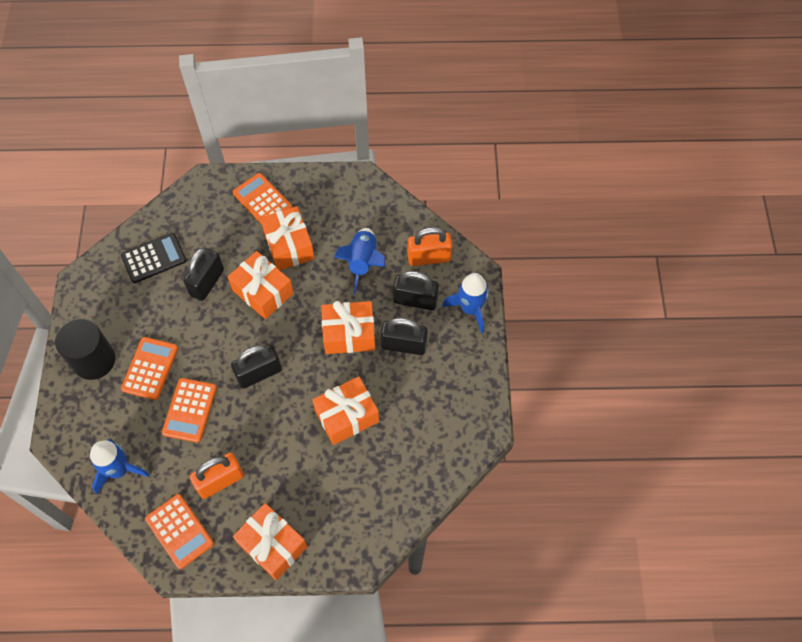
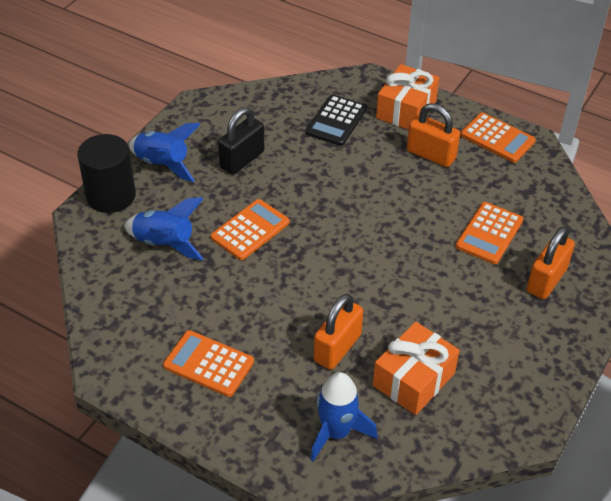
black padlock: [183,248,224,301] [231,345,282,389] [381,318,428,355] [393,271,439,310] = 4 -> [218,107,264,175] = 1
orange gift: [228,251,294,319] [233,503,308,580] [260,206,315,270] [312,377,379,445] [321,301,375,354] = 5 -> [373,322,460,415] [376,64,439,130] = 2
orange padlock: [190,453,244,499] [408,227,452,266] = 2 -> [314,294,363,370] [407,103,460,167] [526,226,575,299] = 3

